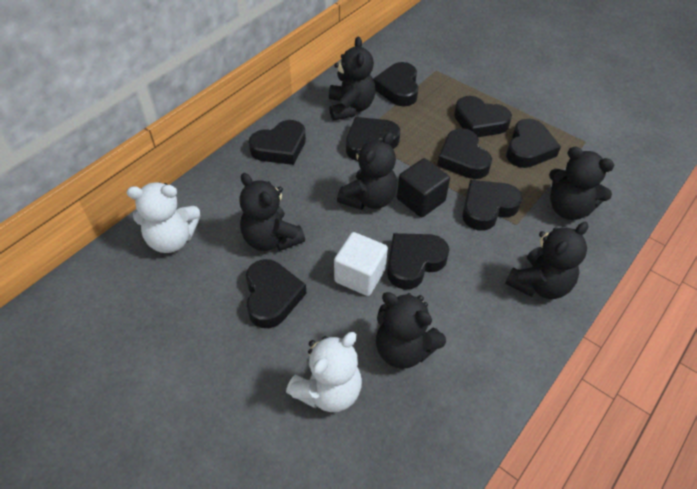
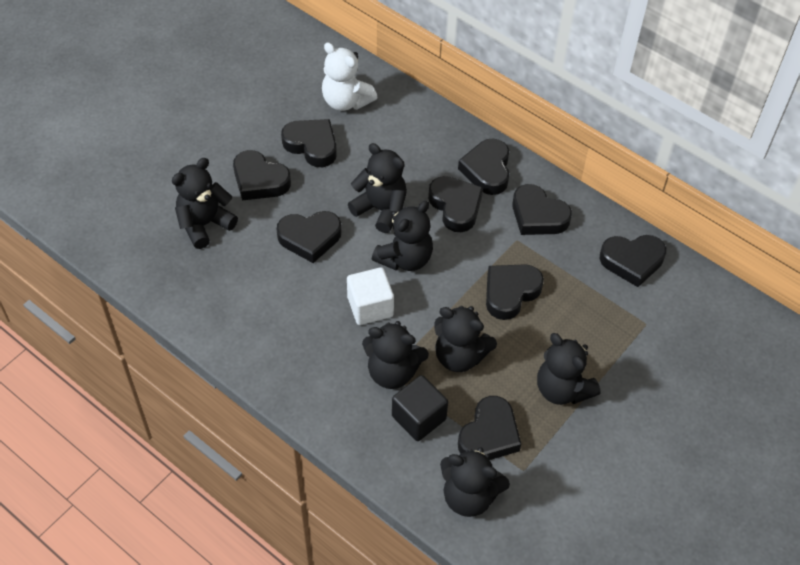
black teddy bear: [239,173,305,251] [329,37,375,121] [337,132,397,210] [376,292,446,369] [505,222,589,299] [549,147,614,220] = 6 -> [172,158,238,249] [348,143,407,233] [362,321,429,389] [372,201,433,271] [434,306,497,372] [440,447,510,517] [537,333,601,405] = 7
white teddy bear: [127,182,200,253] [286,332,362,412] = 2 -> [322,42,378,111] = 1

